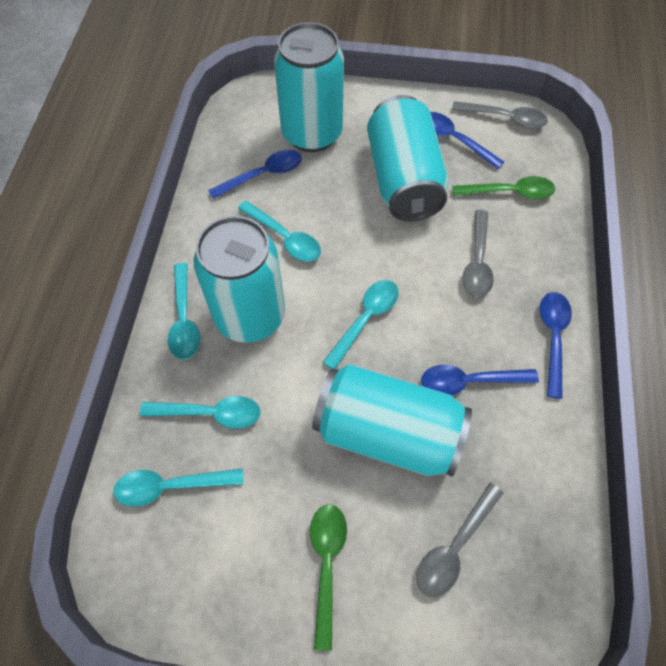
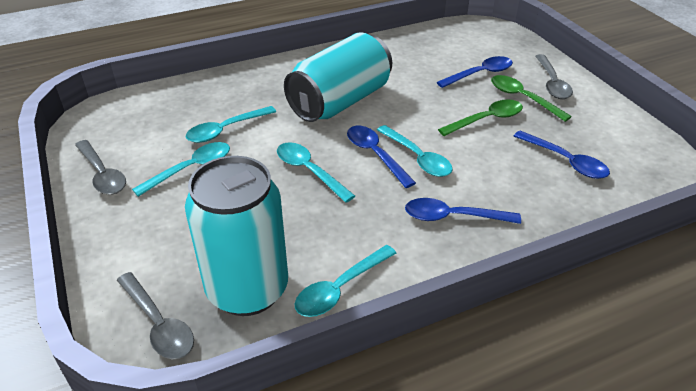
turquoise can: [194,216,285,343] [274,22,344,152] [312,364,472,477] [367,95,449,222] = 4 -> [185,156,288,316] [284,32,392,122] = 2

